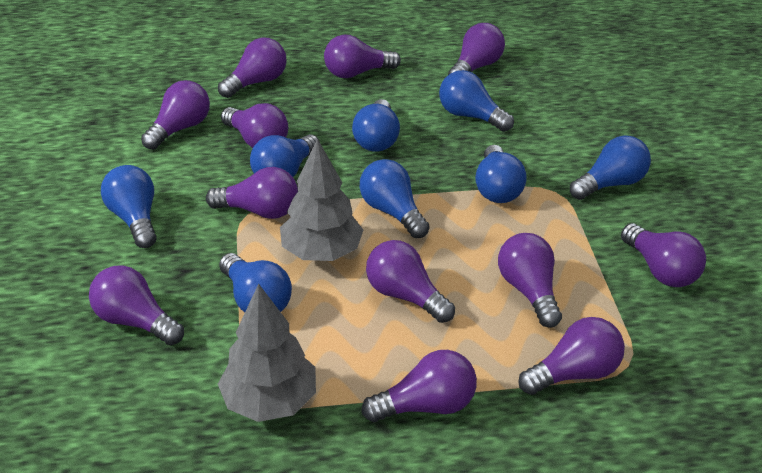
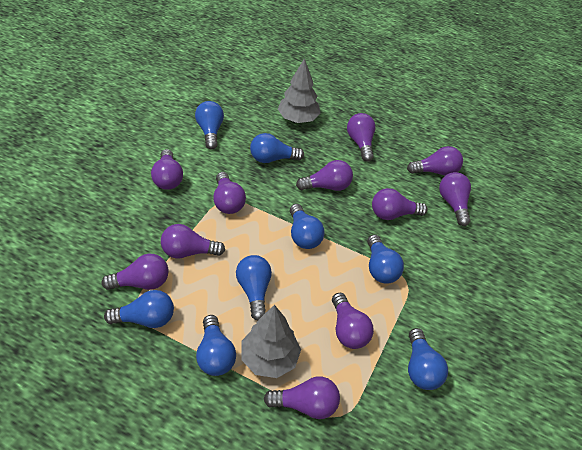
purple light bulb: [89,265,184,345] [141,80,210,150] [206,167,298,219] [218,37,287,98] [221,103,288,148] [324,35,401,78] [361,350,477,422] [366,240,455,323] [448,23,505,75] [498,233,562,328] [519,317,625,395] [621,223,706,287] = 12 -> [102,254,169,290] [151,149,183,190] [161,224,225,259] [213,172,246,214] [264,376,340,419] [296,160,353,191] [332,293,374,349] [347,113,376,162] [372,188,428,220] [407,146,463,176] [439,172,471,226] = 11

